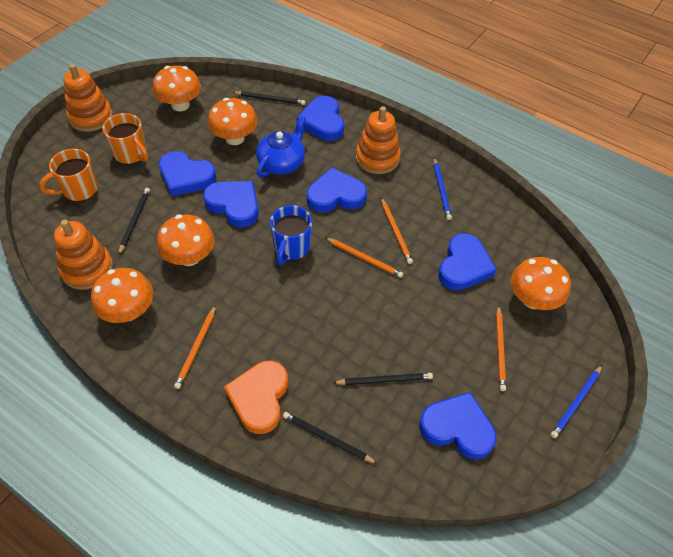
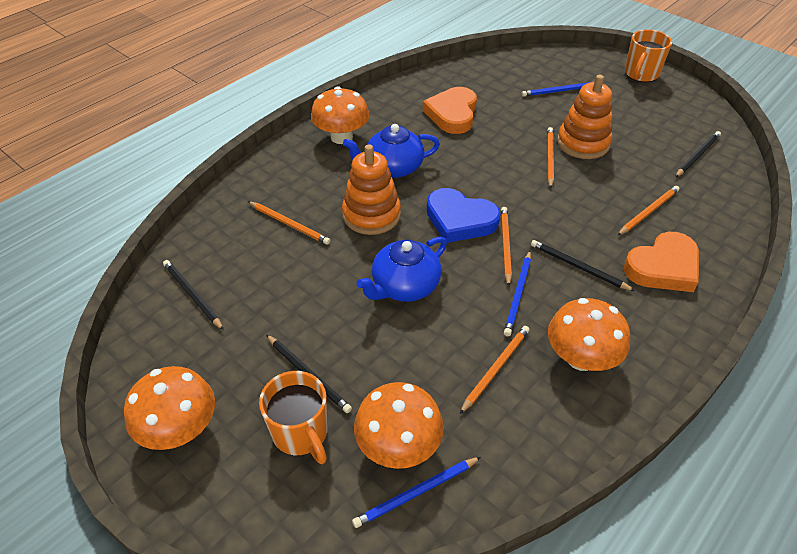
blue heart: [159,151,216,196] [203,181,259,227] [297,96,344,141] [307,168,367,213] [419,392,496,459] [438,233,497,290] = 6 -> [427,188,501,243] = 1
blue mug: [270,205,312,265] = 1 -> none = 0
blue pencil: [434,158,452,220] [551,365,602,438] = 2 -> [352,457,481,528] [504,251,531,336] [522,82,590,97] = 3
blue teapot: [256,115,306,178] = 1 -> [343,124,440,178] [356,237,447,302] = 2
orange heart: [224,361,288,434] = 1 -> [423,87,477,134] [624,232,699,292] = 2
orange mushroom: [91,268,153,323] [153,65,201,111] [157,214,215,266] [208,98,258,145] [511,257,571,310] = 5 -> [124,366,215,450] [311,86,369,144] [354,382,444,469] [548,298,630,371] = 4
orange pencil: [174,305,216,389] [326,238,403,278] [381,198,413,264] [496,305,506,391] = 4 -> [248,201,330,245] [460,326,530,414] [501,207,512,286] [547,127,554,188] [617,186,679,236] = 5
orange stacking toy: [54,220,113,290] [63,64,113,132] [356,106,401,174] = 3 -> [342,144,401,235] [557,75,612,159] = 2

